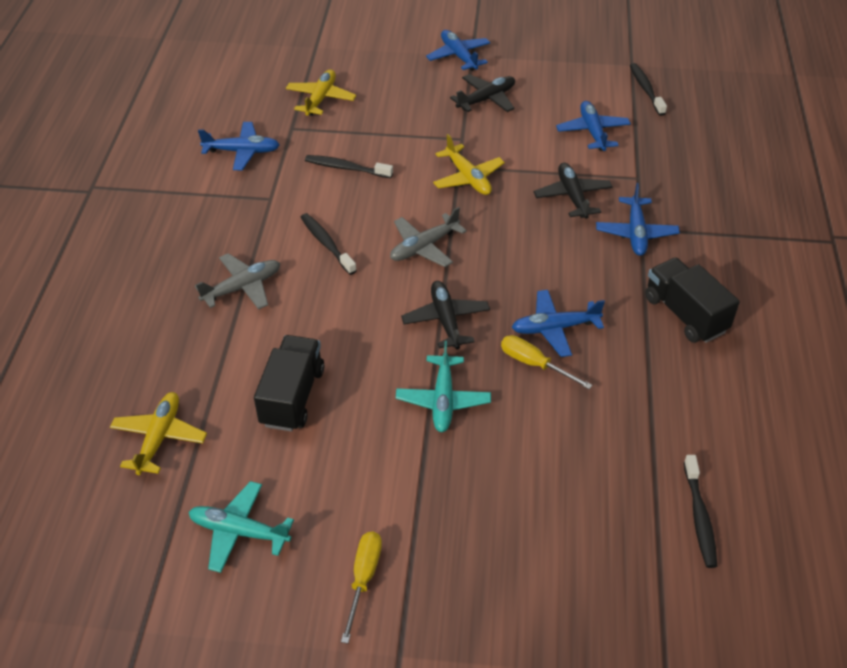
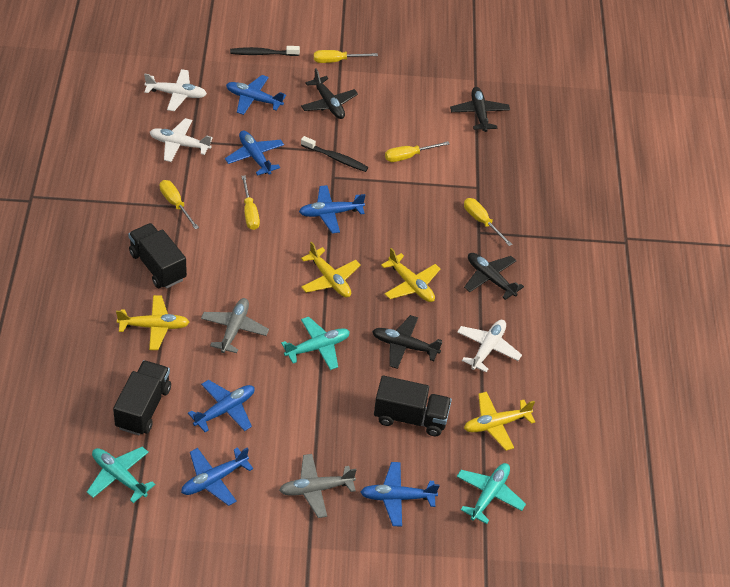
black plane: [401,281,490,350] [450,74,515,112] [534,163,613,219] = 3 -> [301,68,358,119] [372,315,442,369] [450,87,510,132] [464,253,524,300] = 4
black toothbrush: [300,213,357,275] [305,155,393,178] [630,63,667,116] [684,455,717,568] = 4 -> [230,46,300,56] [301,136,368,172] = 2
black truck: [254,335,324,432] [645,258,740,343] = 2 -> [113,360,171,435] [128,223,187,289] [374,376,452,437] = 3
blue plane: [198,122,280,170] [426,30,491,71] [512,290,605,357] [556,101,631,151] [596,183,680,256] = 5 -> [181,447,253,506] [188,380,254,432] [225,130,284,175] [226,75,286,115] [299,185,366,233] [361,462,440,526] = 6
turquoise plane: [189,481,294,573] [396,341,491,432] = 2 -> [87,447,155,503] [281,317,350,370] [457,463,526,524] = 3
white plane: none = 0 -> [144,69,207,111] [150,118,213,162] [457,320,522,373] = 3
yellow plane: [110,392,207,475] [286,69,356,116] [433,134,505,195] = 3 -> [116,295,189,350] [301,242,361,297] [381,248,440,302] [464,392,535,451] = 4
yellow screwdriver: [341,532,382,644] [501,335,593,389] = 2 -> [160,180,199,229] [241,175,260,230] [314,50,378,63] [385,141,450,162] [464,198,512,246] = 5

